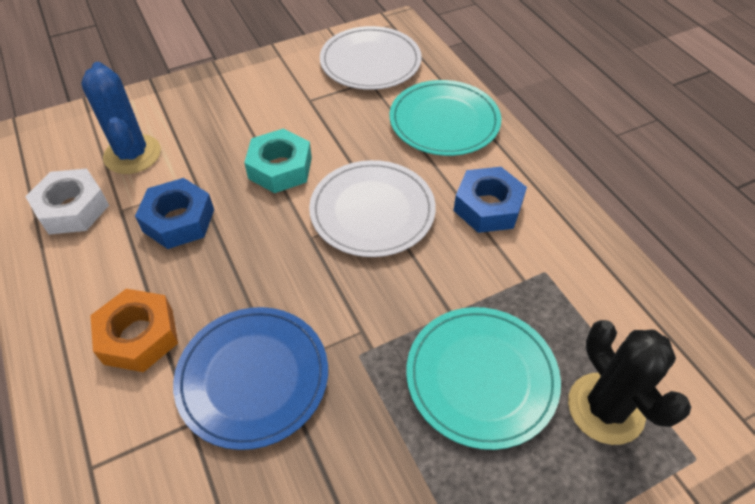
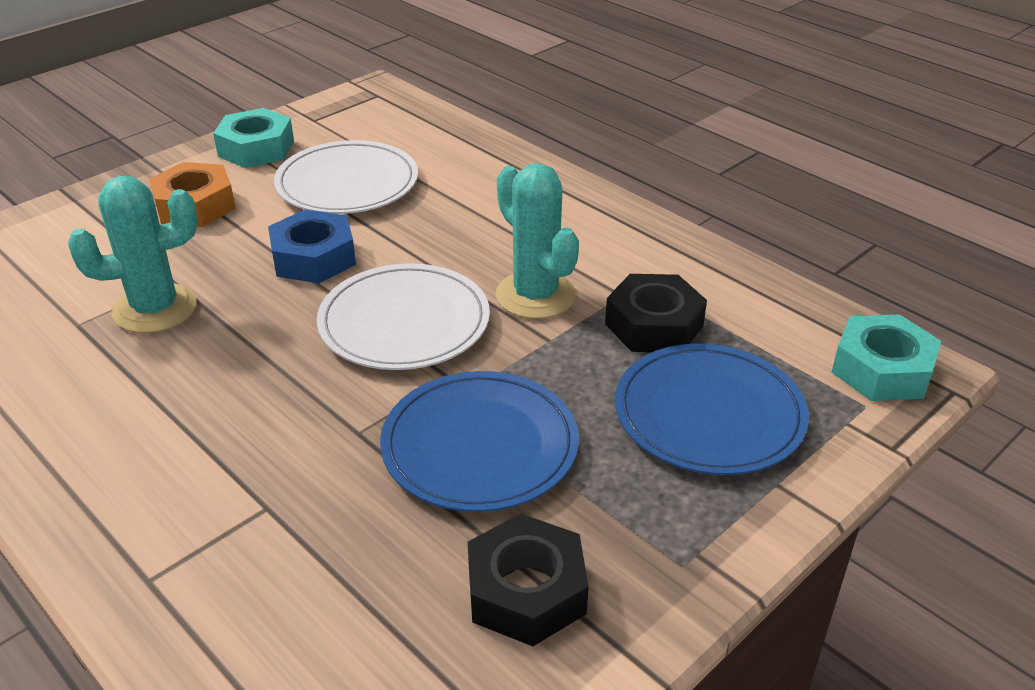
black cactus: [568,320,691,445] = 1 -> none = 0
black nut: none = 0 -> [468,514,589,646] [605,274,707,352] = 2
blue cactus: [81,62,161,174] = 1 -> none = 0
blue nut: [135,178,214,249] [453,167,527,233] = 2 -> [268,209,356,283] = 1
blue plate: [173,307,328,450] = 1 -> [380,371,579,512] [615,344,809,475] = 2
turquoise cactus: none = 0 -> [68,176,198,333] [496,163,579,319] = 2
turquoise nut: [244,128,312,193] = 1 -> [213,108,294,168] [832,314,941,401] = 2
turquoise plate: [390,80,501,156] [406,307,561,450] = 2 -> none = 0
white nut: [25,168,109,235] = 1 -> none = 0

